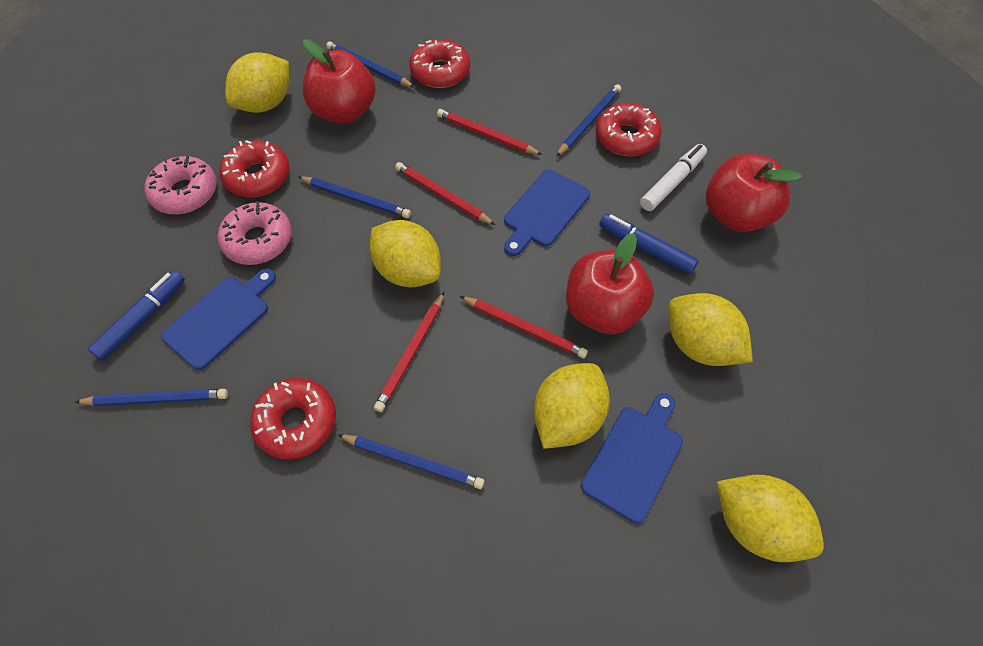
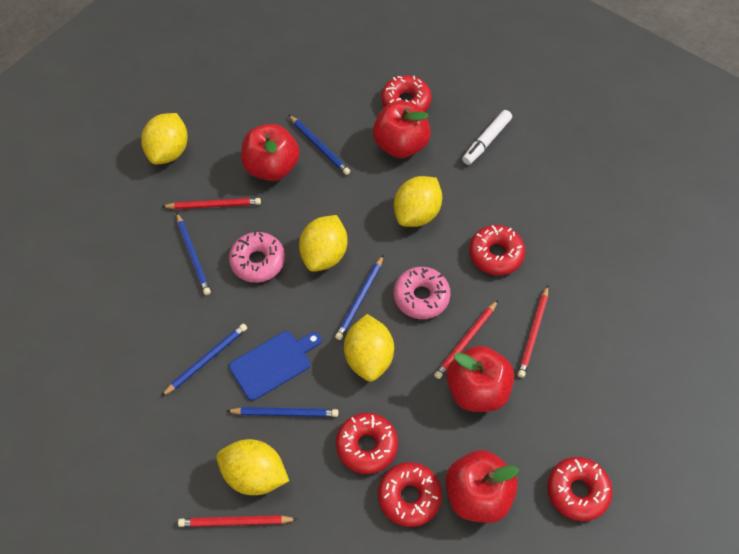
blue cutting board: [161,269,276,370] [504,169,590,256] [581,393,683,523] = 3 -> [229,331,322,401] = 1
blue marker: [88,270,185,361] [599,214,699,275] = 2 -> none = 0
red apple: [303,39,376,124] [566,233,654,334] [706,153,802,232] = 3 -> [241,124,300,181] [373,102,431,158] [445,450,519,523] [446,346,514,412] = 4
red donut: [220,140,289,197] [250,378,336,460] [409,39,470,88] [596,103,662,156] = 4 -> [336,413,398,474] [378,462,442,527] [381,75,432,112] [469,225,525,275] [547,457,612,521] = 5

